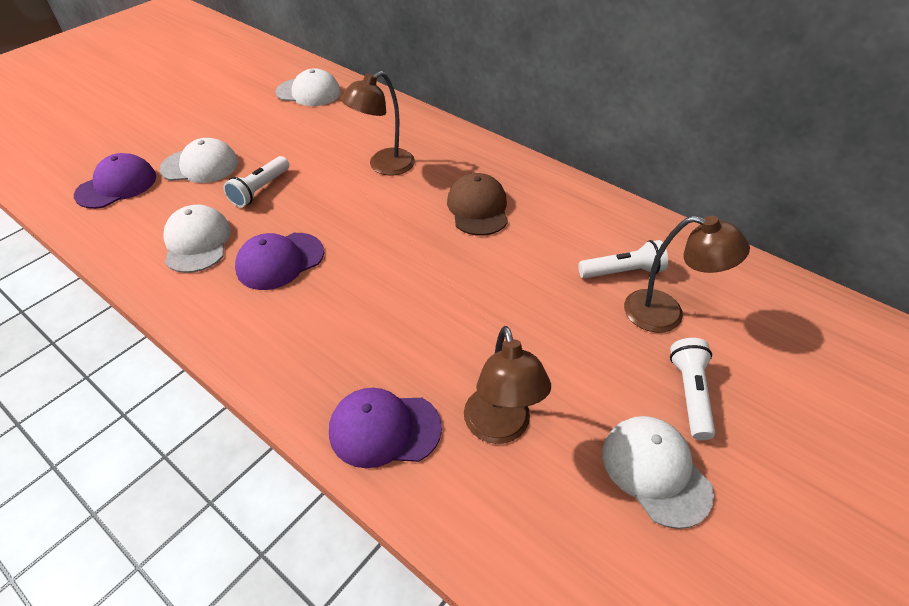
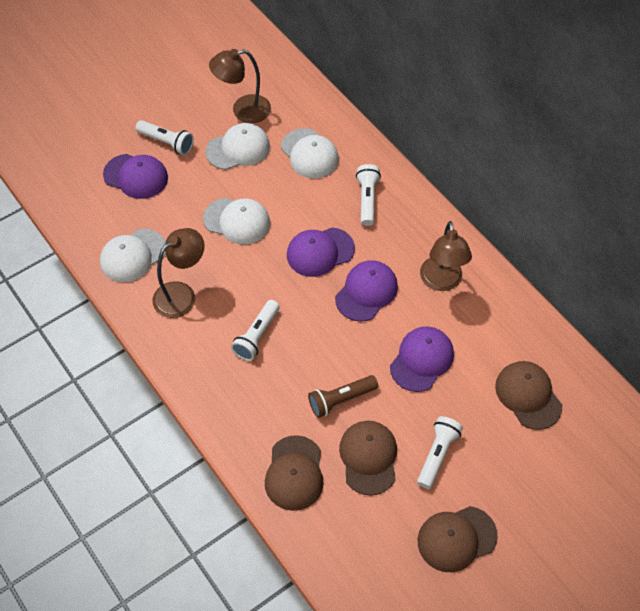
brown cap: [447,173,508,236] = 1 -> [265,435,324,511] [339,421,397,496] [418,506,498,572] [495,361,562,430] = 4
brown flashlight: none = 0 -> [308,375,378,418] = 1
purple cap: [74,153,156,209] [235,233,324,290] [329,388,442,468] = 3 -> [103,154,168,199] [287,227,355,277] [335,260,398,322] [390,326,454,392] = 4
white flashlight: [223,156,289,208] [578,240,668,279] [670,338,715,440] = 3 -> [136,120,194,155] [231,300,279,361] [356,164,381,226] [417,416,463,489] = 4

